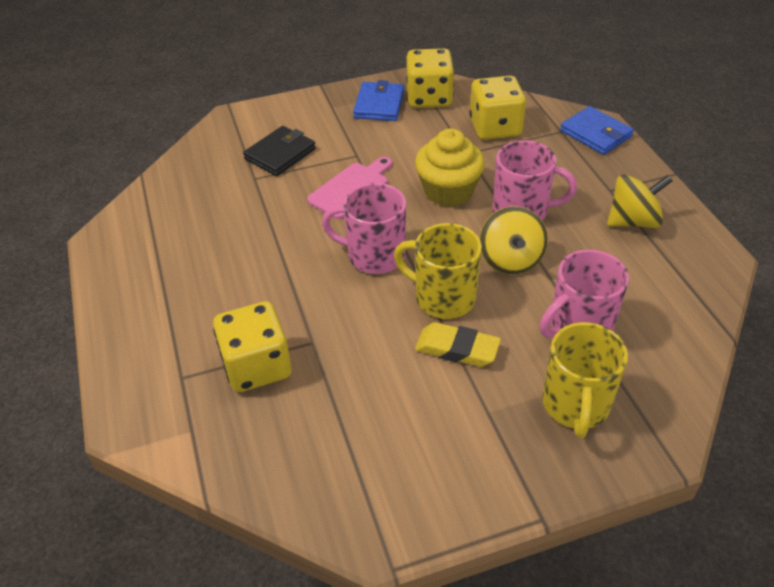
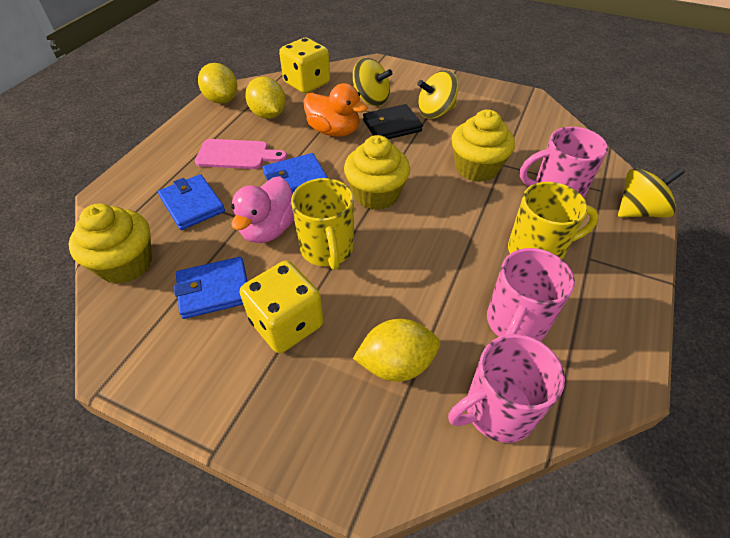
blue wallet: [353,80,404,121] [560,106,634,155] = 2 -> [158,174,225,230] [174,257,248,319] [263,153,328,193] = 3
orange duck: none = 0 -> [303,83,368,137] = 1
pink duck: none = 0 -> [231,176,294,243] = 1
yellow cupcake: [415,129,485,207] = 1 -> [69,204,152,284] [344,135,410,210] [451,109,515,182] = 3
yellow dice: [213,301,292,392] [406,48,454,108] [470,76,526,140] = 3 -> [240,261,324,353] [279,38,330,93] = 2
yellow eraser: [415,322,501,367] = 1 -> none = 0
yellow lemon: none = 0 -> [198,63,237,104] [245,77,286,119] [353,319,440,382] = 3
yellow spinning top: [480,206,548,275] [607,174,673,228] = 2 -> [353,58,392,106] [417,70,459,119] [618,167,685,218] = 3

